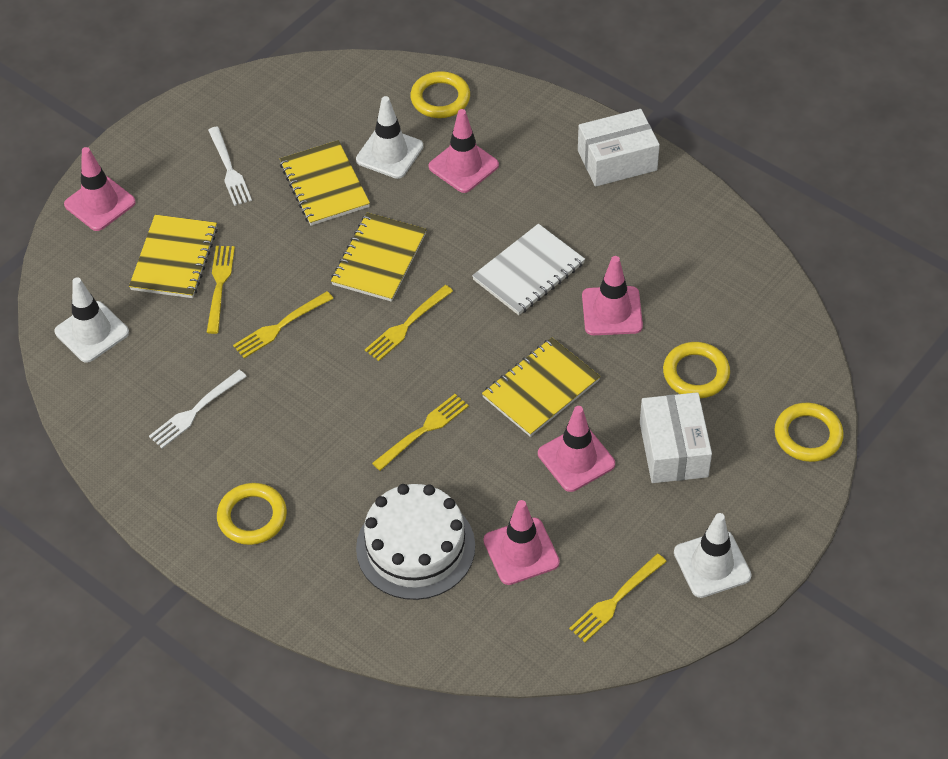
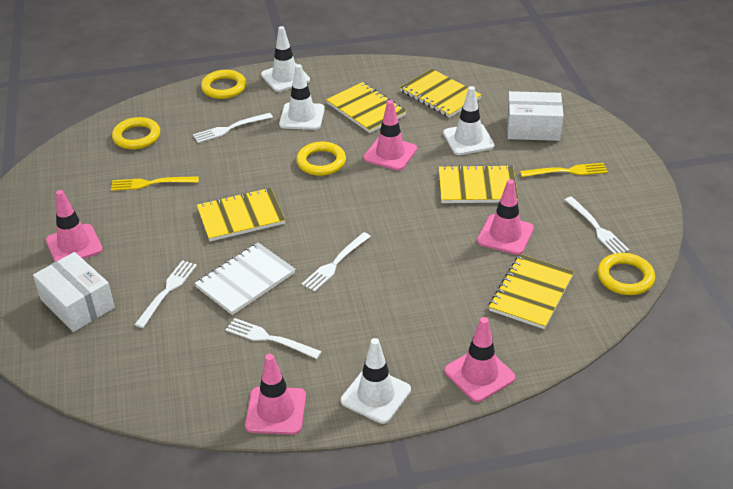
white cake: [356,484,475,600] = 1 -> none = 0
white fork: [149,370,247,448] [208,126,252,206] = 2 -> [134,260,197,328] [193,113,273,143] [225,318,322,359] [302,232,371,292] [565,197,629,254] = 5
white traffic cone: [55,277,129,363] [356,96,423,179] [674,513,752,598] = 3 -> [261,26,310,92] [279,64,325,130] [341,338,411,424] [443,86,495,155] = 4
yellow fork: [206,246,235,334] [233,291,334,358] [365,285,453,361] [372,394,469,471] [569,554,667,642] = 5 -> [111,176,199,191] [520,163,608,177] = 2
yellow notebook: [129,215,218,298] [280,140,370,226] [331,213,427,302] [482,337,601,437] = 4 -> [197,188,285,241] [326,82,407,133] [400,69,481,118] [439,165,519,203] [489,254,574,329] = 5

